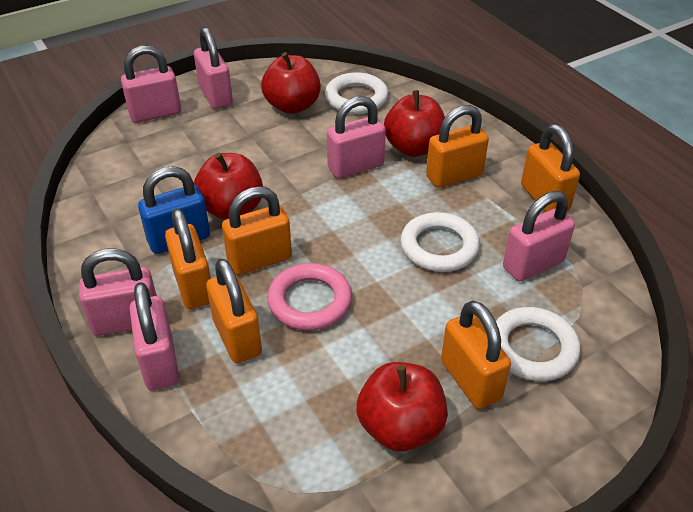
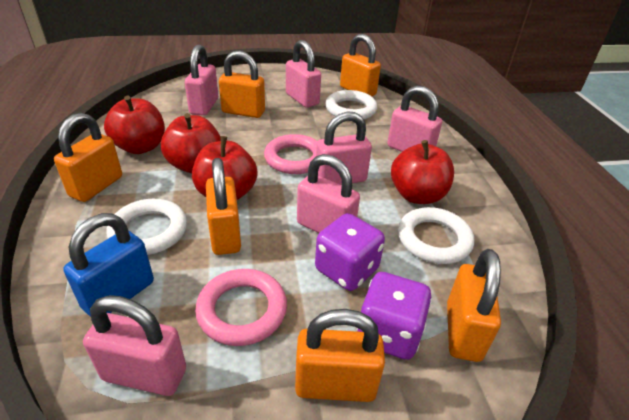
pink ring: [267,263,352,331] = 1 -> [195,269,287,346] [264,134,317,174] = 2
purple dice: none = 0 -> [315,213,385,291] [357,272,432,360] = 2

